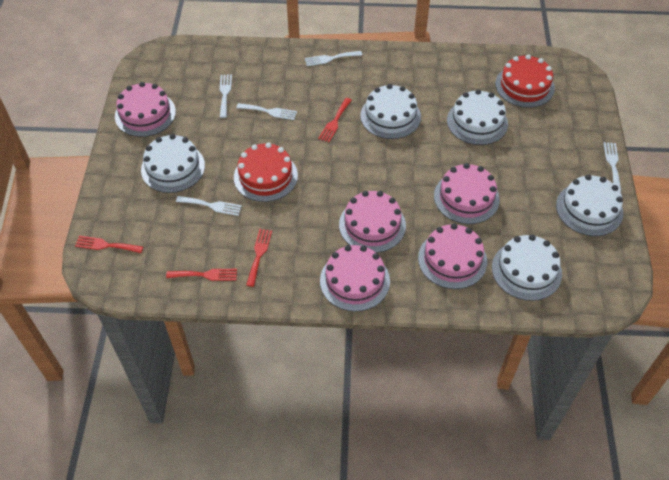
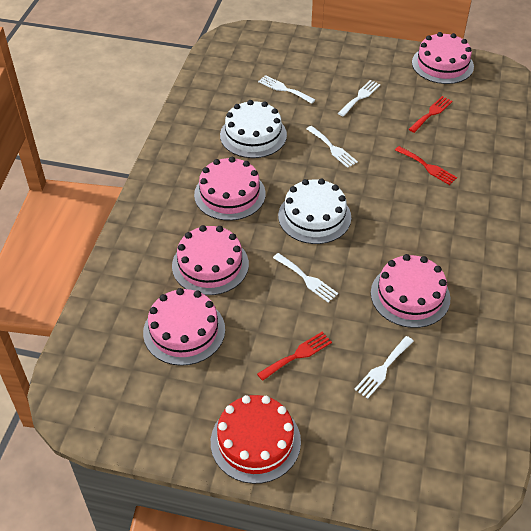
red cake: [234,143,298,202] [495,54,555,108] = 2 -> [211,395,301,484] = 1
red fork: [75,236,143,253] [166,269,237,281] [246,229,272,287] [318,98,352,142] = 4 -> [257,332,332,381] [395,146,457,185] [409,96,453,133] = 3
white cake: [141,134,205,193] [360,84,421,139] [447,89,508,145] [492,234,562,301] [556,174,623,236] = 5 -> [220,100,287,158] [278,179,351,244] = 2

